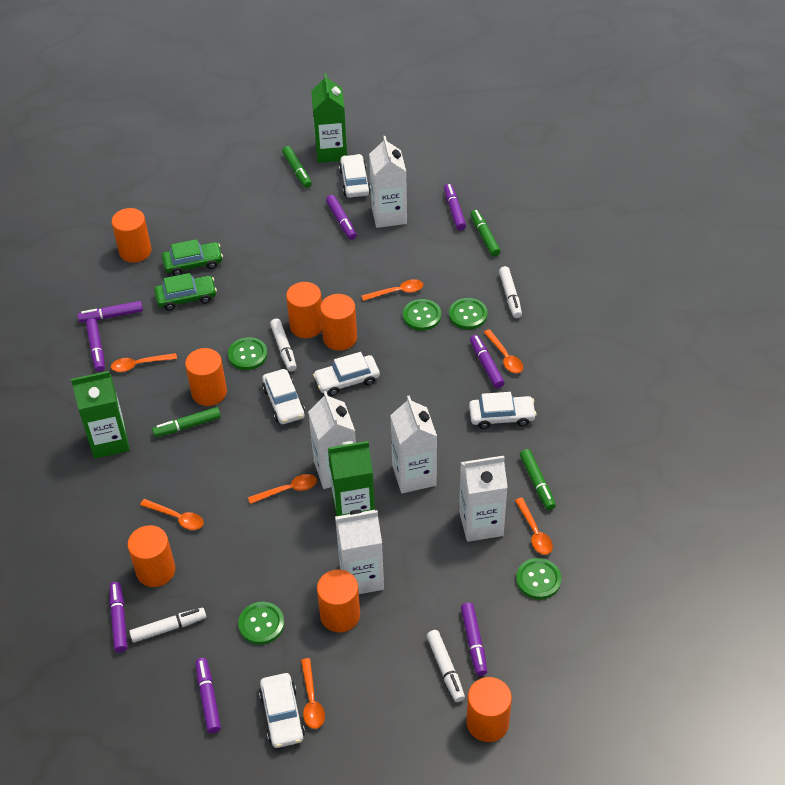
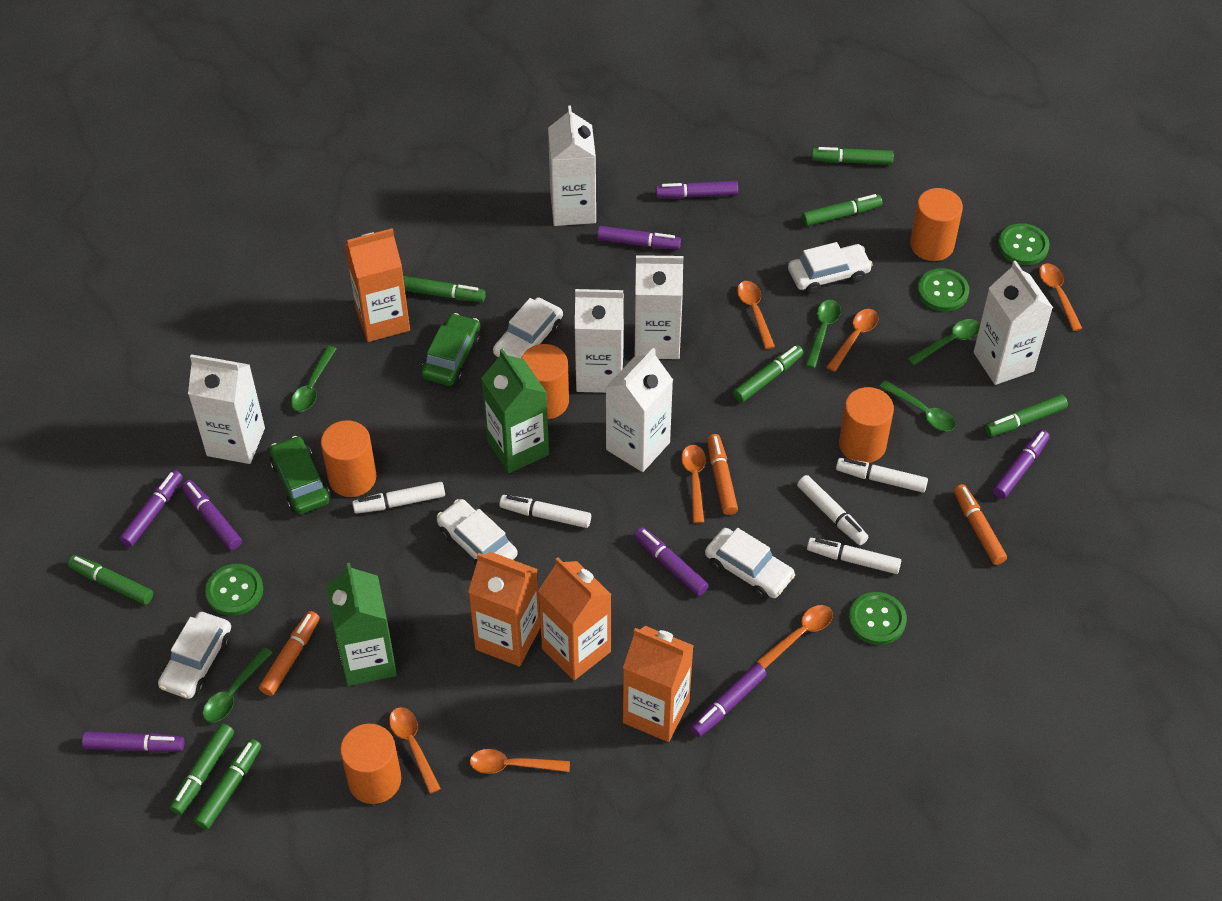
green button: [228,337,268,370] [238,602,284,645] [403,299,441,331] [449,298,488,330] [516,558,561,599] = 5 -> [205,564,263,616] [849,592,907,645] [917,268,969,311] [998,223,1050,265] = 4
green carton: [71,371,130,459] [311,73,347,163] [328,441,375,516] = 3 -> [326,563,397,686] [481,348,549,473] = 2
green marker: [152,407,221,437] [282,146,312,188] [471,210,501,257] [520,449,556,510] = 4 -> [68,555,153,605] [169,723,234,815] [194,739,261,830] [403,276,486,302] [733,345,803,403] [802,194,882,226] [811,147,894,165] [985,394,1068,437] = 8
green spoon: none = 0 -> [203,647,273,722] [291,346,336,412] [805,300,841,368] [879,380,956,431] [907,319,980,366] = 5
orange carton: none = 0 -> [345,228,410,342] [468,552,540,666] [538,557,612,680] [623,626,694,742] = 4
orange cylinder: [112,208,152,263] [127,525,175,587] [185,348,227,406] [286,282,322,338] [317,569,360,632] [320,294,357,351] [467,677,512,742] = 7 -> [321,420,377,497] [340,724,401,804] [521,344,569,419] [839,387,894,463] [910,188,963,261] = 5
orange marker: none = 0 -> [259,611,320,696] [707,434,738,515] [954,484,1007,565] = 3
white carton: [308,391,356,489] [335,509,384,594] [369,136,407,228] [390,395,437,493] [459,456,508,542] = 5 -> [188,354,265,464] [548,105,596,226] [575,289,624,393] [605,348,673,472] [635,255,683,359] [974,261,1053,385] = 6
white marker: [129,608,206,642] [270,318,297,371] [427,630,465,702] [499,266,522,318] = 4 -> [352,482,445,514] [499,495,591,528] [797,475,869,545] [807,538,901,574] [836,458,928,493] = 5

